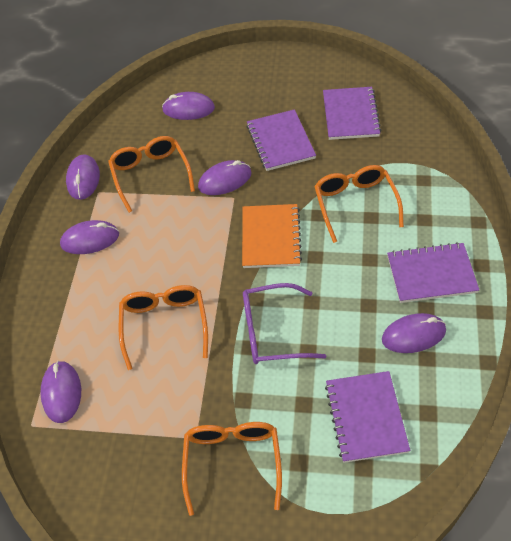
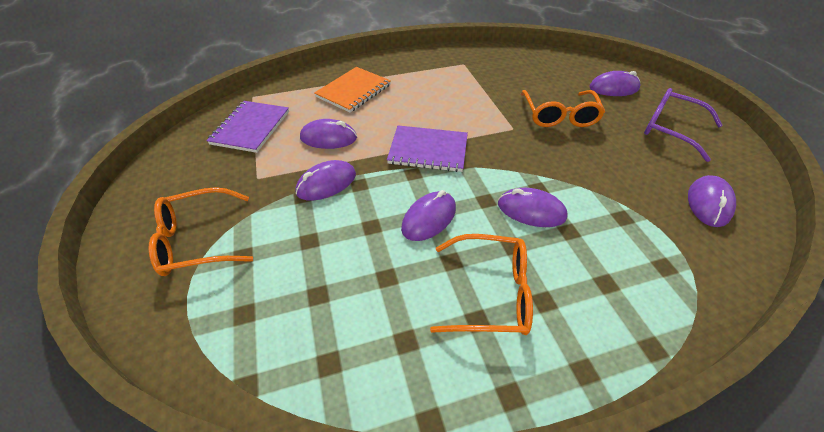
orange glasses: [108,136,195,213] [119,285,208,370] [182,422,282,516] [314,165,404,243] = 4 -> [148,187,253,276] [430,234,533,335] [521,90,605,127] = 3
purple notebook: [246,109,316,171] [323,87,381,140] [325,371,410,463] [387,242,479,303] = 4 -> [206,101,289,153] [387,126,468,172] = 2

